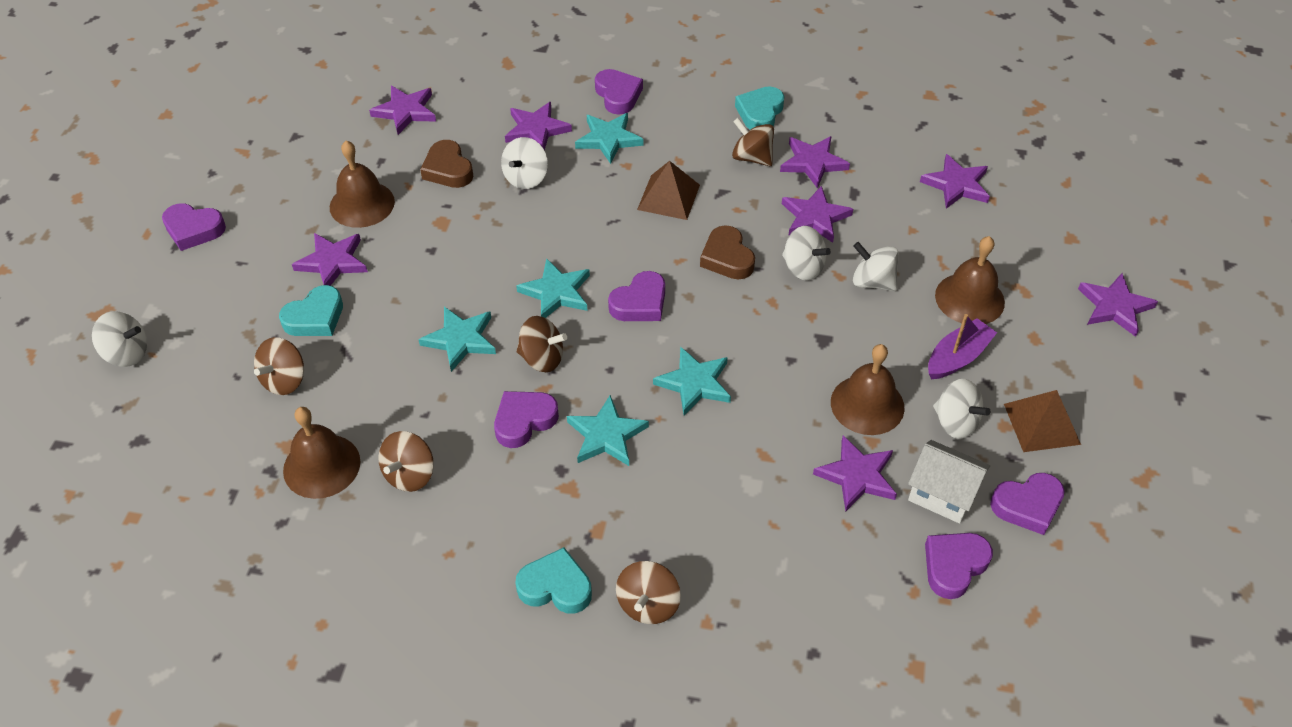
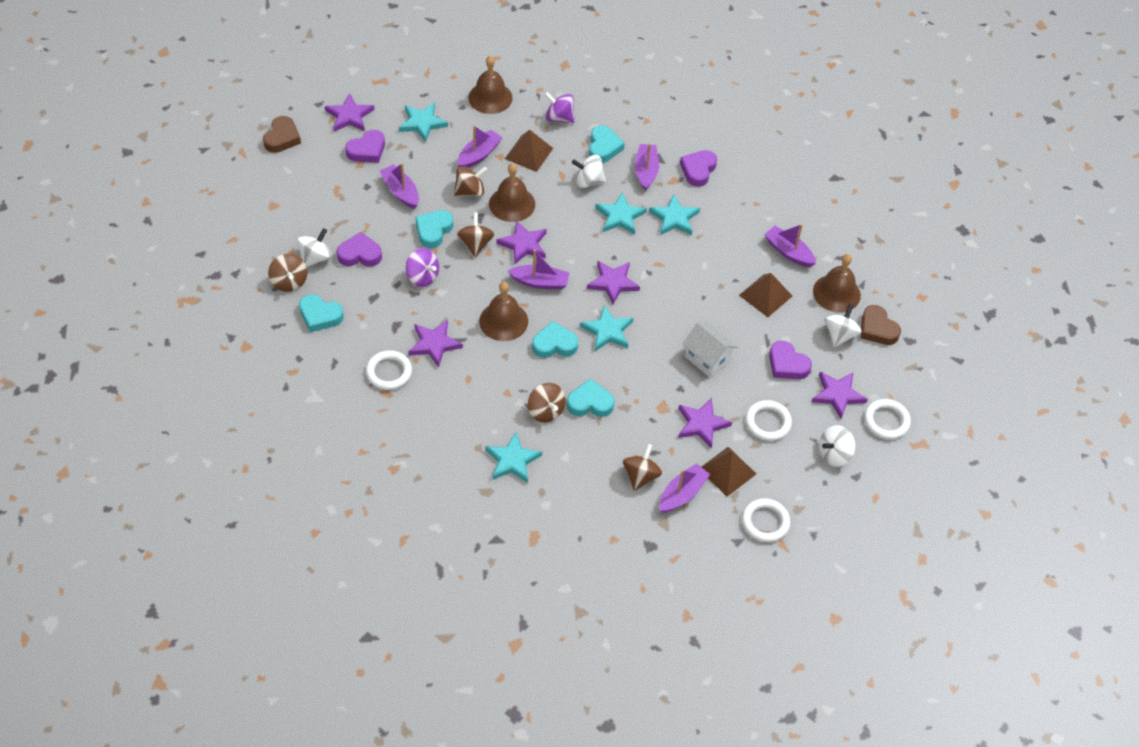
brown pyramid: [637,161,700,220] [1004,390,1081,452] = 2 -> [505,130,553,172] [702,447,756,497] [739,273,792,317] = 3
purple boat: [928,314,997,379] = 1 -> [380,163,419,209] [457,125,503,168] [508,249,569,290] [635,143,659,191] [659,463,710,513] [764,224,816,267] = 6
purple heart: [162,204,226,251] [494,391,559,448] [595,69,643,115] [608,271,665,321] [925,533,993,599] [990,473,1065,535] = 6 -> [337,232,382,267] [345,130,385,163] [680,150,717,187] [769,341,812,379] = 4
purple spinning top: none = 0 -> [406,248,439,287] [544,92,575,123] = 2
purple star: [292,233,368,286] [369,86,436,135] [505,102,572,151] [780,136,850,189] [782,186,853,243] [813,435,897,512] [920,154,990,209] [1078,273,1158,337] = 8 -> [325,93,374,132] [408,320,463,367] [497,221,547,265] [587,261,640,305] [678,398,732,448] [812,372,868,419] = 6
turquoise heart: [279,285,343,336] [515,547,592,614] [735,86,784,130] = 3 -> [299,294,344,332] [415,210,453,248] [532,321,578,358] [567,379,614,417] [589,126,625,163] = 5
white ring: none = 0 -> [366,350,412,390] [742,498,790,542] [745,400,792,441] [864,399,911,439] = 4
white spinning top: [92,311,147,367] [501,137,548,189] [782,226,831,281] [853,242,899,291] [933,379,991,439] = 5 -> [297,228,332,267] [572,155,606,188] [819,425,855,467] [825,304,862,348] = 4

